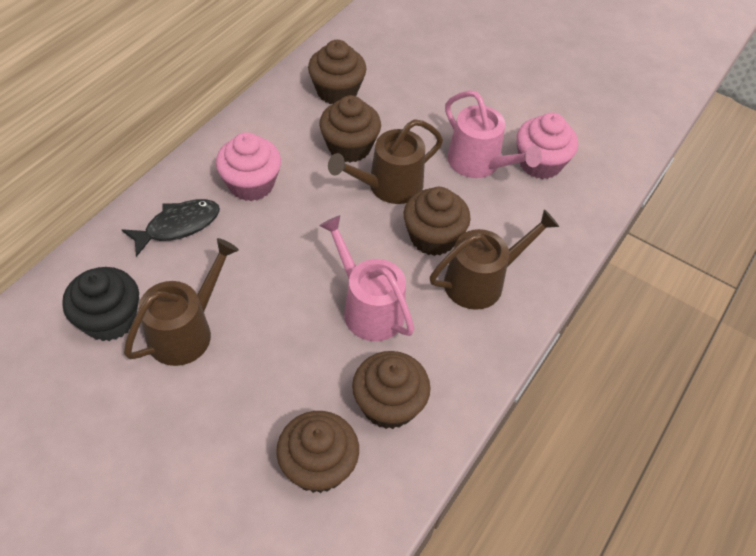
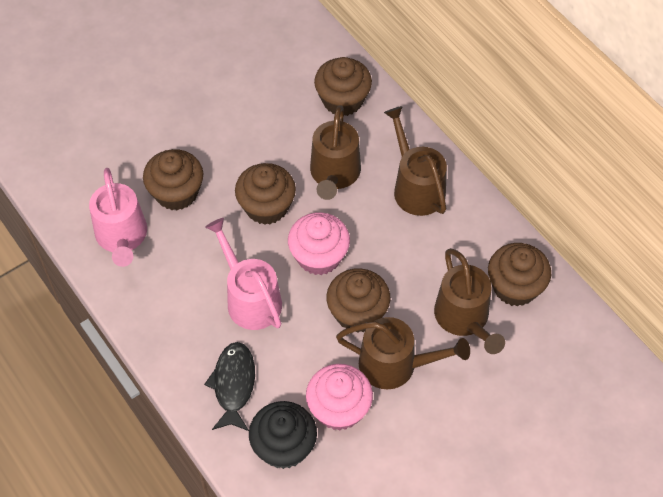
brown watering can: [124,238,239,366] [328,119,443,204] [430,209,559,310] = 3 -> [310,105,361,200] [336,317,470,389] [384,106,447,216] [434,248,505,354] = 4

